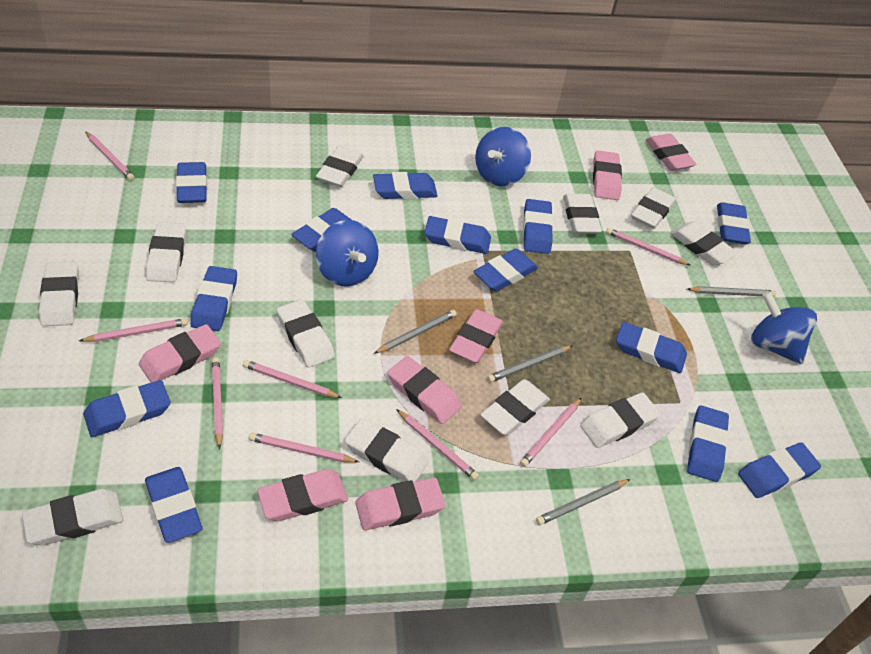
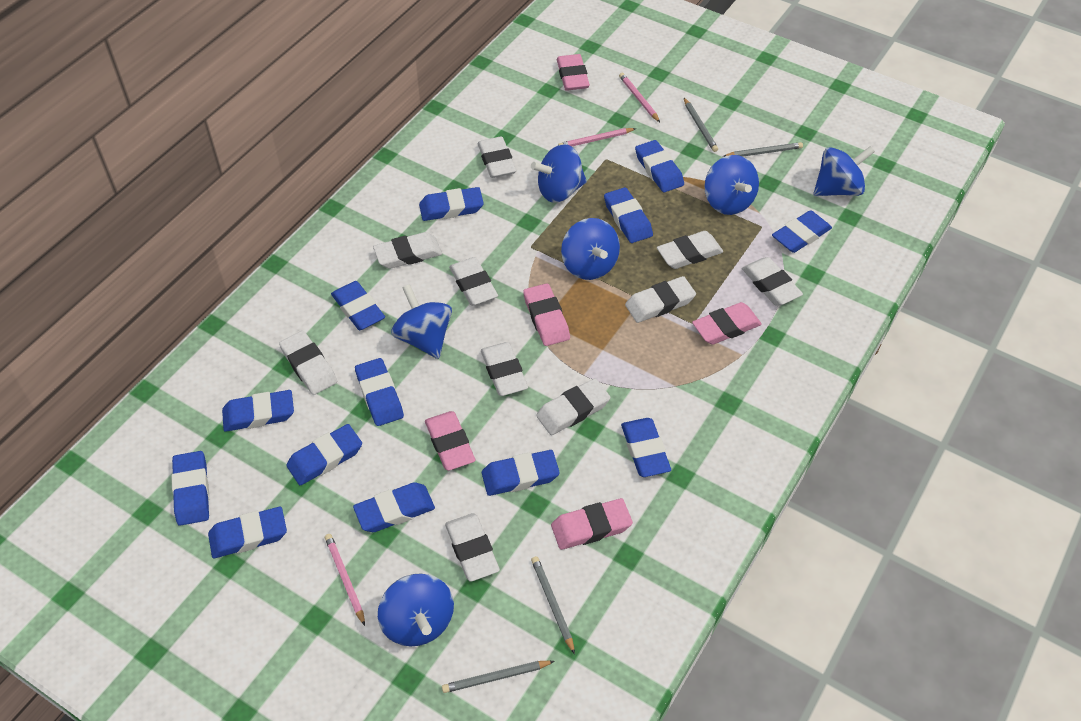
blue spinning top: [316,220,379,287] [475,127,531,186] [751,291,817,364] = 3 -> [378,574,454,646] [391,284,452,359] [531,144,587,203] [561,218,620,280] [704,155,759,215] [814,146,875,196] = 6
pink eraser: [139,324,221,383] [257,469,348,521] [355,478,445,530] [388,356,462,424] [449,309,503,363] [593,150,622,200] [646,133,696,171] = 7 -> [425,411,475,471] [523,283,570,346] [551,498,633,550] [557,54,590,91] [692,302,762,345] = 5
pink pencil: [79,318,188,342] [85,131,134,180] [212,357,223,449] [243,360,342,398] [249,433,359,463] [396,409,479,481] [520,397,582,467] [606,228,690,265] = 8 -> [325,534,365,626] [558,128,636,147] [619,73,660,122] = 3
white eraser: [22,489,123,546] [39,261,79,326] [146,222,186,282] [277,299,335,368] [316,146,364,187] [345,418,429,482] [480,379,550,436] [563,194,602,234] [580,392,661,448] [631,187,676,229] [671,221,738,265] = 11 -> [279,331,337,395] [373,232,442,269] [445,513,500,582] [449,257,498,306] [478,136,516,178] [481,342,528,396] [536,379,611,435] [625,276,696,323] [657,231,723,269] [742,257,803,306] = 10

